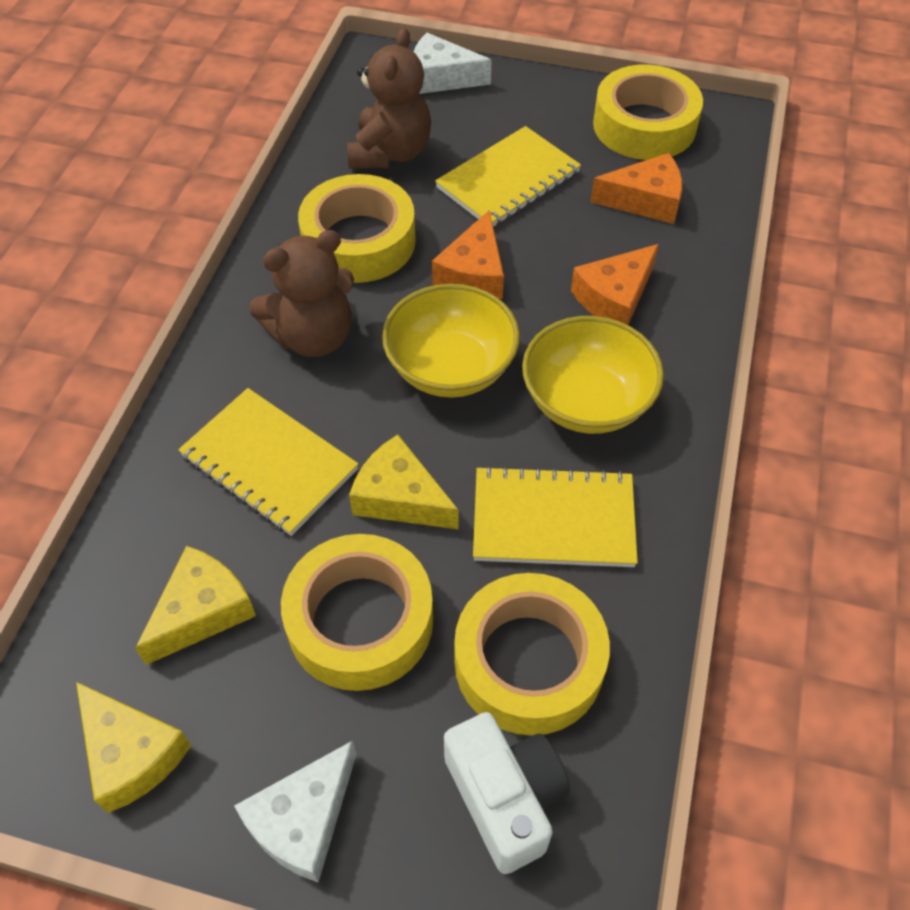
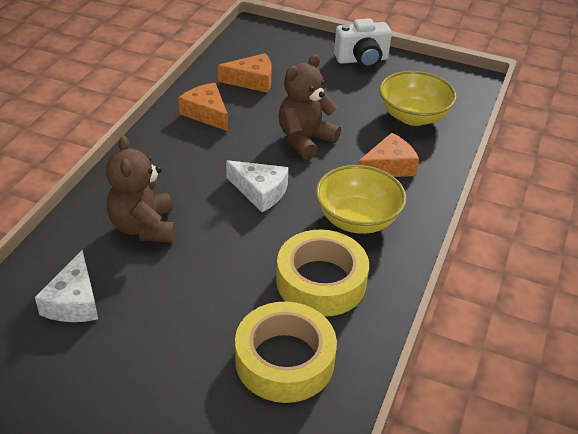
yellow cheese: [76,682,192,813] [135,546,256,665] [349,435,458,529] = 3 -> none = 0
yellow notebook: [178,388,358,536] [435,126,581,227] [473,465,638,567] = 3 -> none = 0
yellow tape: [281,534,433,691] [298,174,416,283] [454,573,610,736] [593,65,703,160] = 4 -> [235,302,337,403] [276,230,369,317] = 2

